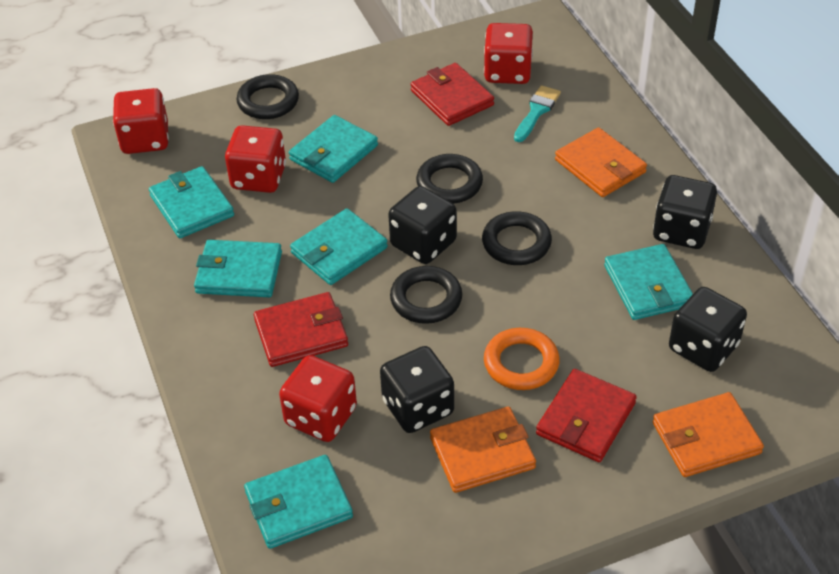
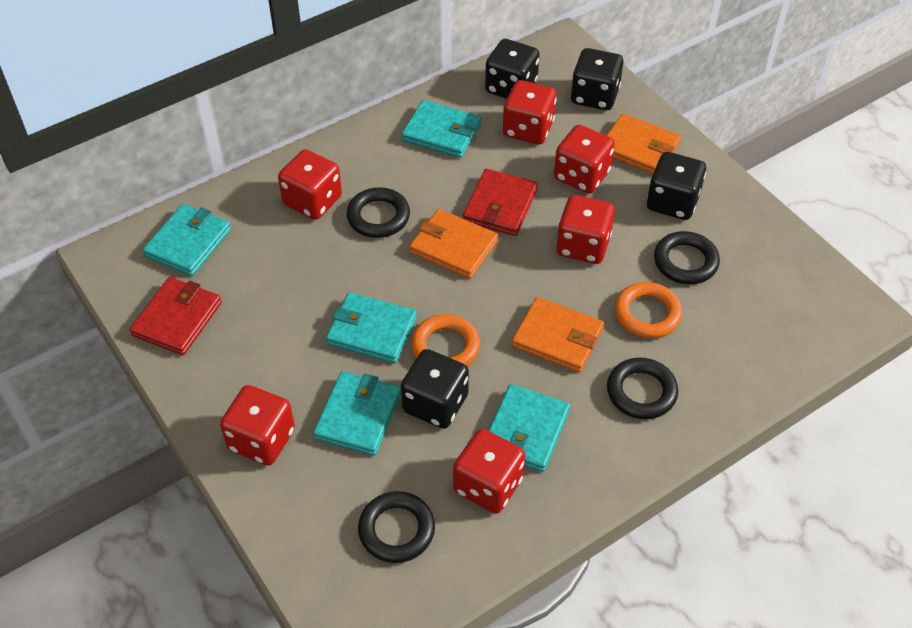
orange ring: [484,328,560,390] = 1 -> [411,314,480,366] [614,282,682,338] = 2
red dice: [113,88,169,154] [225,125,286,193] [279,355,357,442] [484,23,533,84] = 4 -> [220,385,295,465] [278,149,342,220] [453,429,525,513] [503,80,557,144] [554,125,615,194] [556,195,615,264] = 6
red wallet: [254,292,348,367] [411,63,494,126] [536,369,637,462] = 3 -> [130,277,222,355] [463,169,538,236] = 2
turquoise brush: [514,85,561,142] = 1 -> none = 0
turquoise wallet: [149,166,234,238] [194,240,282,297] [244,455,353,549] [289,115,378,183] [290,208,388,285] [604,244,693,320] = 6 -> [143,204,231,276] [313,371,401,456] [326,292,417,363] [401,100,481,158] [488,384,570,472] = 5

